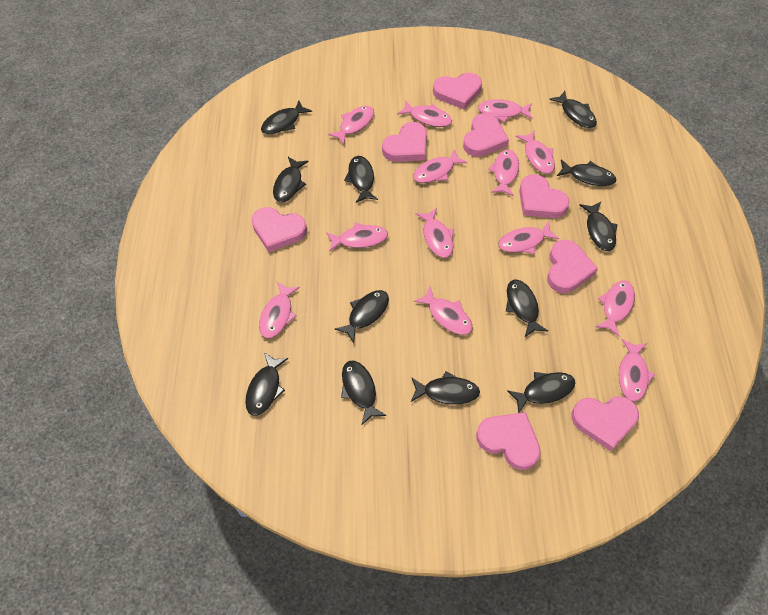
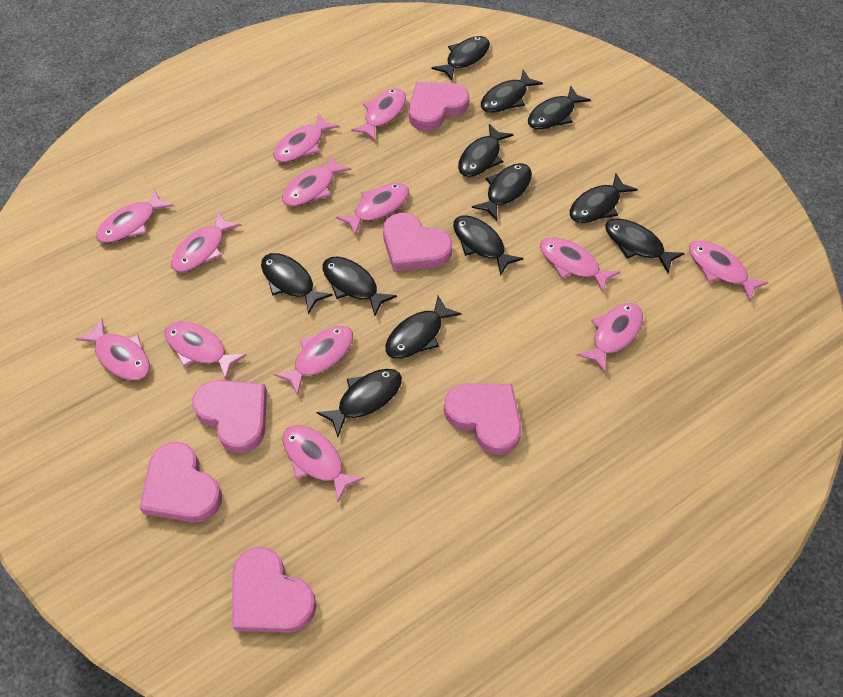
pink heart: [251,207,307,252] [382,122,427,162] [433,73,482,109] [463,113,509,157] [476,412,541,470] [519,174,570,218] [547,240,598,293] [571,396,639,451] = 8 -> [139,442,222,523] [192,380,267,454] [232,546,316,633] [383,213,452,271] [409,82,469,131] [444,384,522,455] = 6

